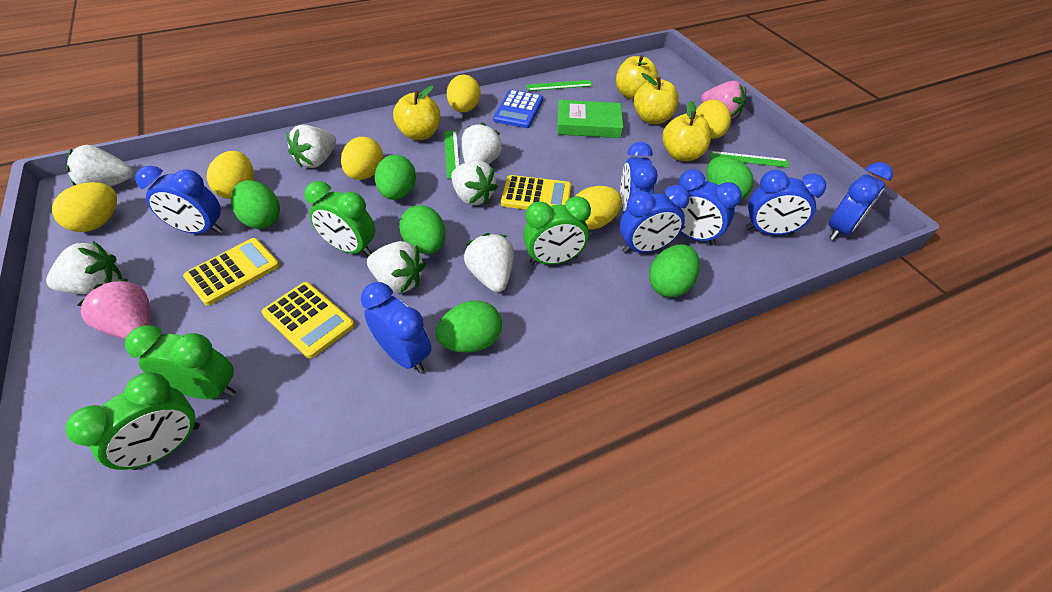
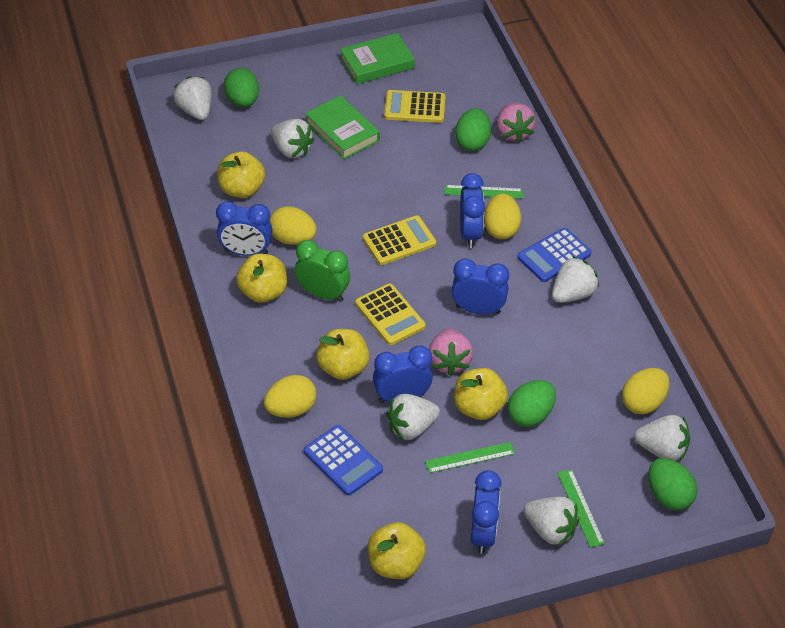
blue calculator: [493,90,543,128] = 1 -> [304,425,383,496] [517,228,591,282] = 2
blue clock: [135,166,223,234] [361,282,431,373] [620,142,658,214] [620,185,690,253] [678,169,742,245] [745,170,826,235] [829,162,893,240] = 7 -> [216,201,272,256] [373,345,433,403] [451,258,509,314] [460,173,485,248] [471,470,502,554] = 5
green book: [557,100,623,138] = 1 -> [305,95,380,159] [340,33,415,85] = 2
green clock: [66,372,200,470] [125,325,236,399] [304,181,375,256] [523,196,591,265] = 4 -> [295,240,350,302] = 1
green egg: [231,180,280,229] [375,155,416,200] [399,205,446,254] [435,301,502,353] [649,244,700,297] [706,156,754,199] = 6 -> [224,68,259,107] [455,108,491,151] [508,380,556,427] [648,458,697,510] = 4
white strawberry: [46,241,122,295] [66,145,133,187] [287,125,336,168] [367,241,425,293] [451,160,498,205] [462,123,502,164] [464,233,514,292] = 7 -> [173,76,212,120] [271,119,314,158] [387,394,440,440] [524,497,580,546] [552,256,599,303] [635,415,690,461] = 6
yellow apple: [393,86,440,140] [616,55,658,100] [634,73,679,124] [663,101,711,161] = 4 -> [217,151,265,198] [236,254,287,303] [316,329,370,380] [368,522,426,579] [454,368,508,420] = 5
yellow egg: [52,182,117,232] [207,151,254,199] [341,137,383,180] [447,74,481,112] [576,186,622,230] [696,100,731,139] = 6 -> [264,375,316,418] [269,206,317,245] [484,193,521,239] [622,368,670,415] = 4

